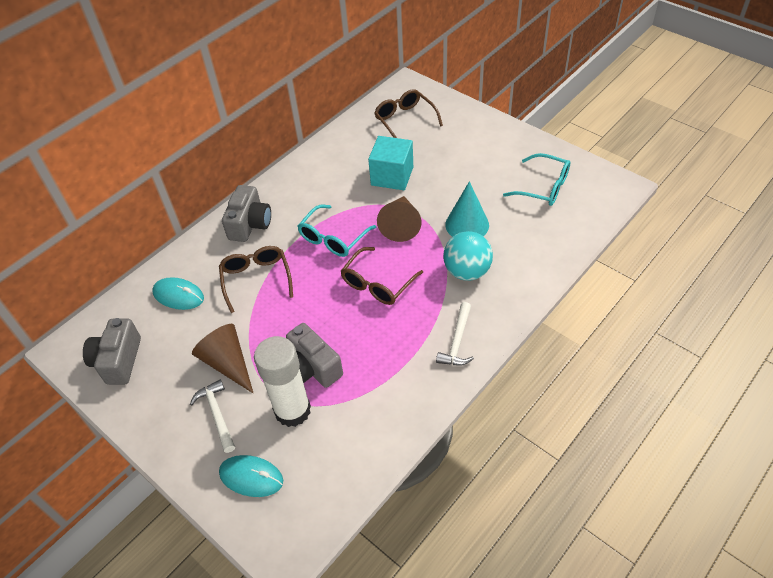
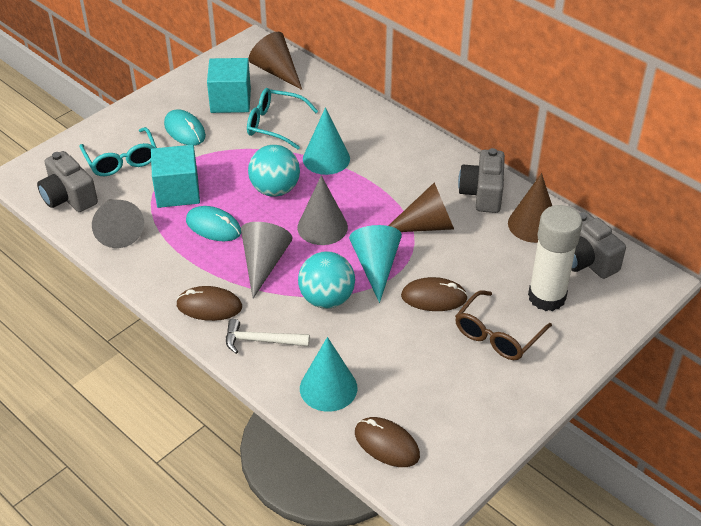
brown cone: [192,324,253,393] [377,196,421,242] = 2 -> [249,32,302,90] [388,182,454,232] [508,173,552,243] = 3
brown glasses: [219,246,293,313] [341,247,423,305] [374,89,443,138] = 3 -> [455,290,552,360] = 1
brown mouse: none = 0 -> [176,286,242,321] [355,417,420,467] [401,277,468,311] = 3
grey cone: none = 0 -> [92,200,144,248] [241,222,293,299] [297,175,348,245] = 3
turquoise ball: [443,231,493,281] = 1 -> [248,145,300,197] [298,251,355,309] = 2
turquoise cone: [445,181,489,237] = 1 -> [300,337,357,412] [303,107,350,175] [349,225,402,303] = 3
turquoise cube: [368,136,413,190] = 1 -> [151,145,200,208] [207,58,251,113] = 2
white hammer: [190,380,235,453] [436,302,474,366] = 2 -> [226,319,310,354] = 1

